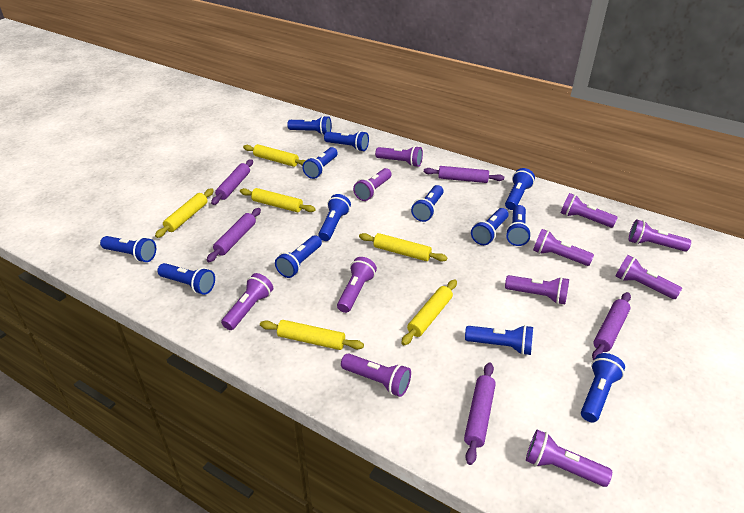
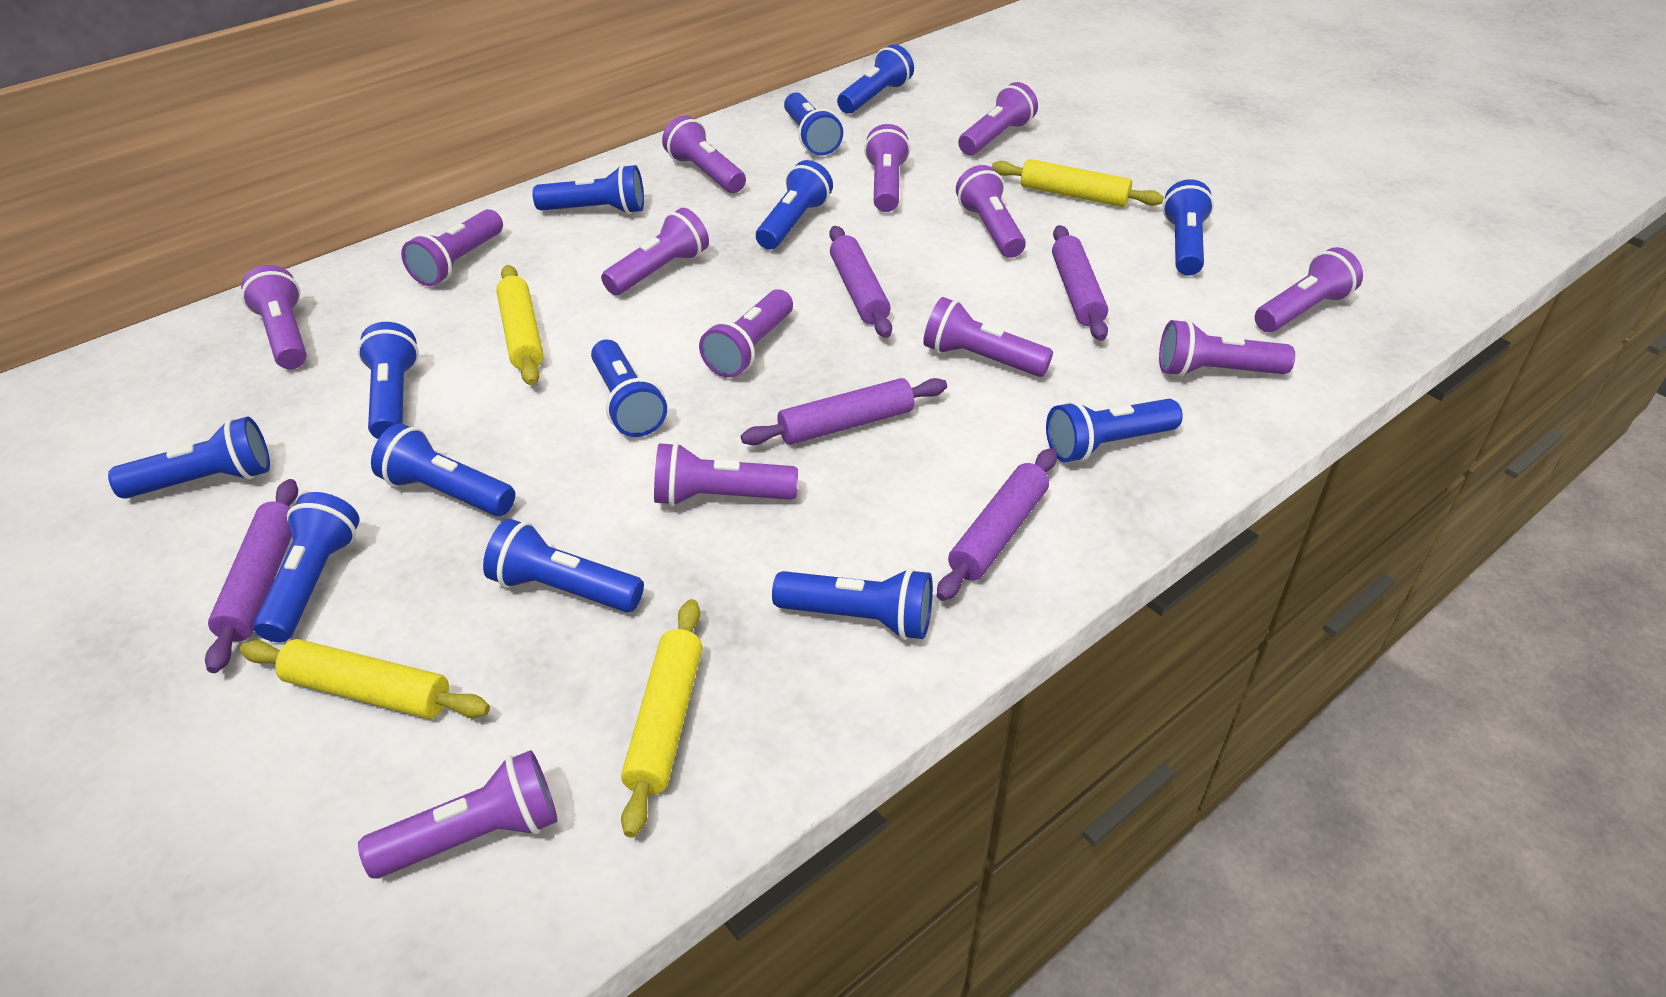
purple flashlight: [221,273,273,330] [337,257,377,313] [341,353,411,397] [353,168,392,201] [375,146,423,167] [505,275,569,304] [526,430,612,487] [533,229,594,266] [561,193,618,228] [616,255,682,299] [629,219,691,251] = 11 -> [241,265,307,369] [358,750,558,879] [401,209,503,286] [601,208,709,295] [654,442,798,506] [662,115,746,193] [699,289,793,378] [864,124,910,212] [923,297,1053,377] [956,165,1026,258] [958,82,1038,155] [1159,319,1295,377] [1255,247,1363,332] = 13
yellow rolling pin: [155,188,214,238] [240,188,316,212] [243,144,306,167] [260,320,364,350] [359,233,447,262] [401,279,457,345] = 6 -> [240,639,490,719] [496,265,544,386] [621,599,702,837] [992,159,1164,207] = 4

